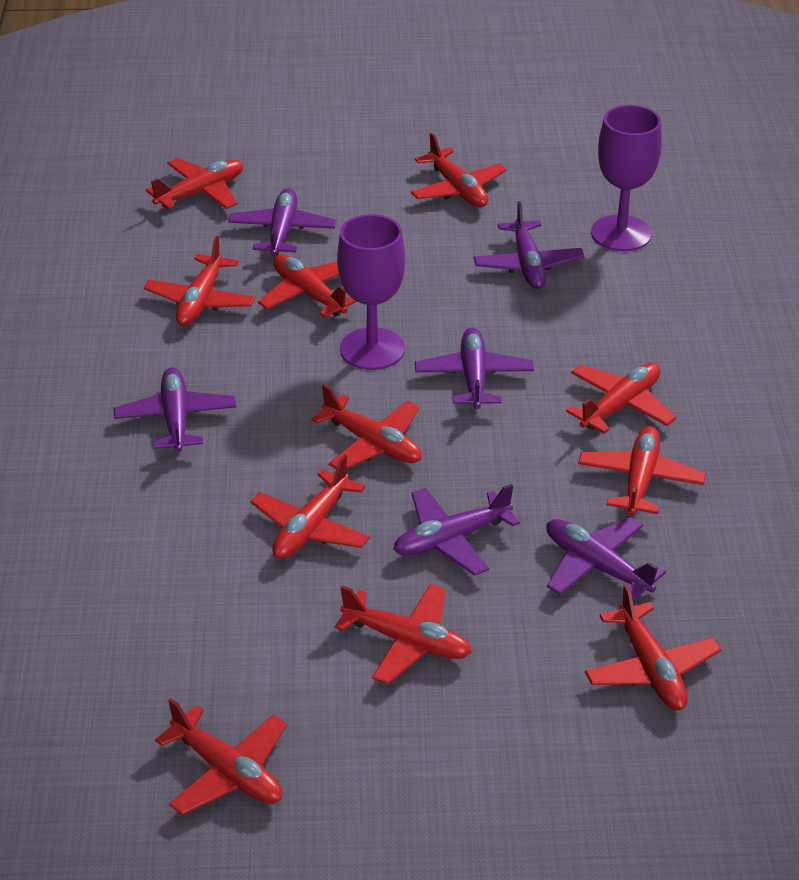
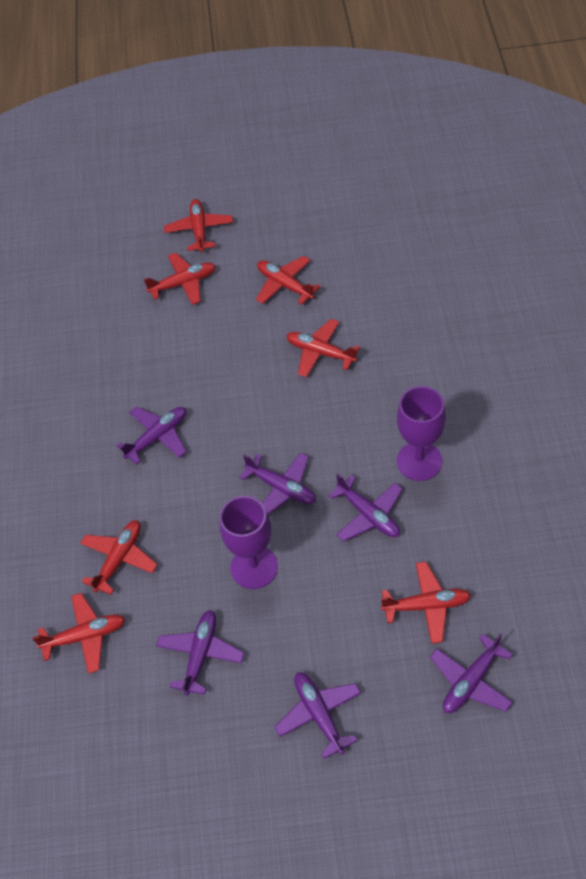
red plane: [144,236,255,326] [146,158,243,210] [155,698,287,815] [251,454,370,559] [258,254,357,318] [311,384,422,469] [335,584,471,684] [411,133,507,207] [566,363,677,434] [578,426,706,516] [585,584,721,710] = 11 -> [32,593,125,674] [80,520,158,595] [144,253,216,305] [164,199,233,252] [256,256,321,305] [286,319,360,377] [381,562,471,644] = 7

